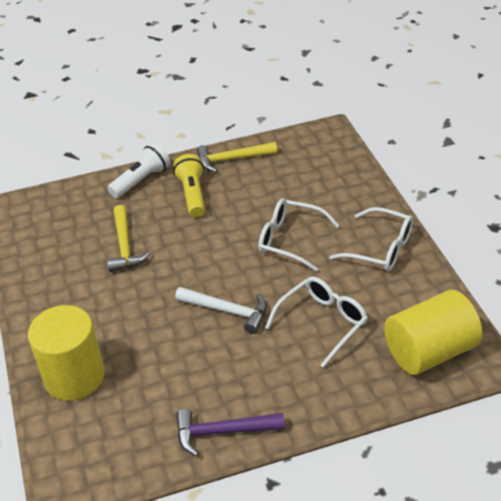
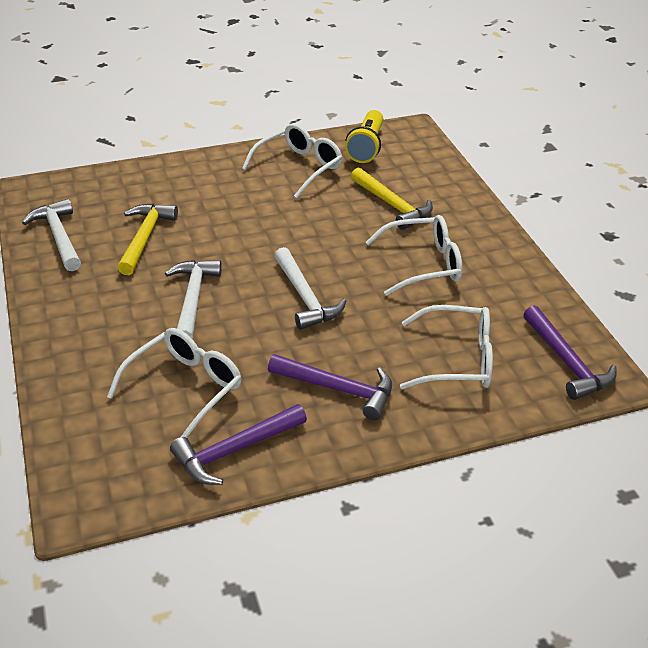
purple hammer: [176,409,285,456] = 1 -> [170,404,307,485] [268,354,392,420] [523,306,617,400] = 3
white flashlight: [107,143,170,198] = 1 -> none = 0
white glasses: [258,199,340,272] [265,277,368,368] [329,207,413,271] = 3 -> [107,328,242,438] [242,123,343,198] [366,215,462,296] [400,305,493,389] = 4
white hammer: [175,287,267,334] = 1 -> [22,199,81,271] [165,260,222,339] [274,247,346,330] = 3
yellow cylinder: [28,305,105,401] [384,290,482,375] = 2 -> none = 0

